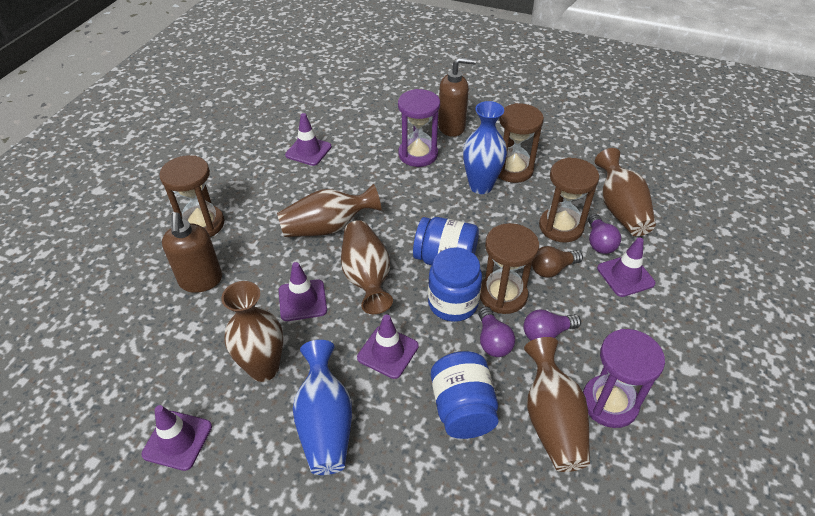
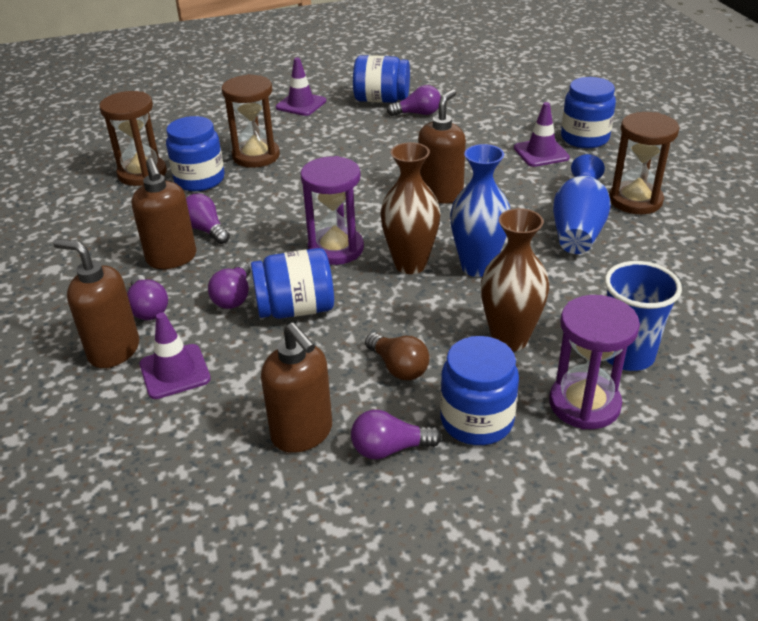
blue cup: none = 0 -> [605,261,682,371] = 1
blue jar: [413,217,479,265] [428,248,482,322] [431,351,499,439] = 3 -> [166,116,225,191] [251,248,334,319] [353,55,410,103] [440,336,519,445] [561,77,616,148] = 5
brown hourglass: [159,155,225,237] [480,223,539,314] [498,103,544,183] [539,158,599,242] = 4 -> [99,91,167,186] [222,74,280,168] [609,112,679,214] = 3
brown soap dispenser: [162,212,222,293] [438,57,476,137] = 2 -> [53,239,139,368] [131,158,196,269] [261,322,332,453] [418,89,466,204] = 4
brown vase: [221,281,283,382] [277,184,381,237] [341,220,393,314] [524,337,590,472] [595,148,656,236] = 5 -> [380,142,441,274] [481,208,549,351] = 2
purple light bulb: [478,307,515,357] [523,309,581,340] [588,214,621,254] = 3 -> [127,275,168,320] [186,194,230,244] [208,262,251,309] [351,410,442,460] [387,85,441,116] = 5
purple traffic cone: [141,405,212,471] [279,262,327,321] [285,113,332,166] [357,314,419,379] [597,237,655,297] = 5 -> [139,312,211,399] [276,57,326,116] [514,102,570,167] = 3

